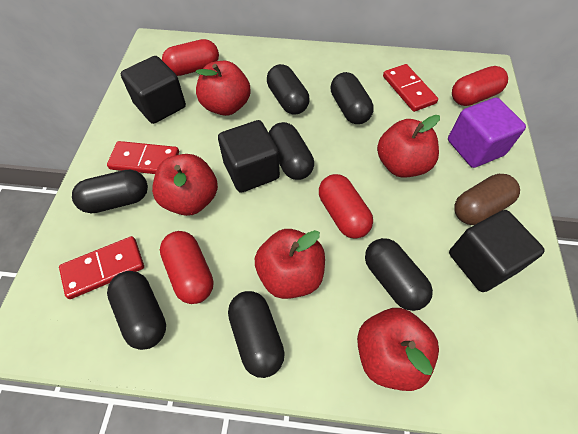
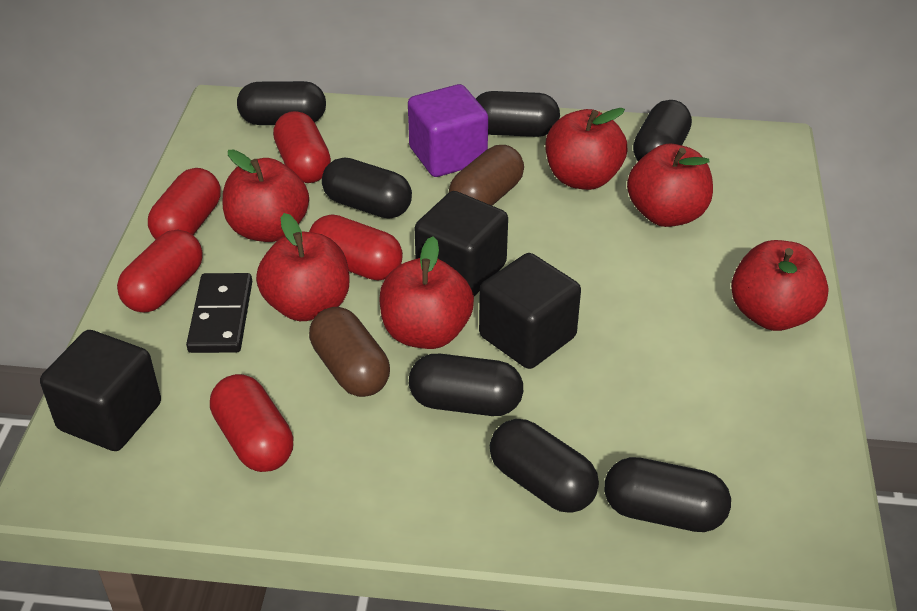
black domino: none = 0 -> [186,273,252,353] = 1
brown capsule: [454,174,520,225] = 1 -> [309,307,390,397] [449,145,524,206] = 2
red apple: [152,154,218,216] [196,61,251,116] [255,229,325,299] [357,308,439,391] [377,115,440,178] = 5 -> [223,149,309,242] [256,213,350,321] [379,237,474,349] [546,108,627,190] [627,144,713,227] [731,240,829,331] = 6
red capsule: [160,231,214,304] [162,39,219,76] [319,174,373,239] [452,66,508,106] = 4 -> [117,230,203,313] [148,168,221,239] [210,374,293,472] [273,111,331,183] [309,214,403,280] = 5
red domino: [59,236,144,299] [107,141,179,174] [383,64,438,112] = 3 -> none = 0

